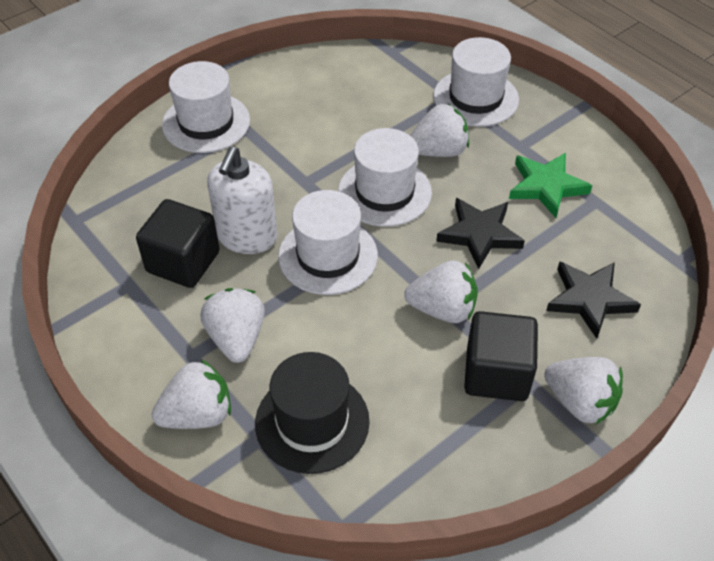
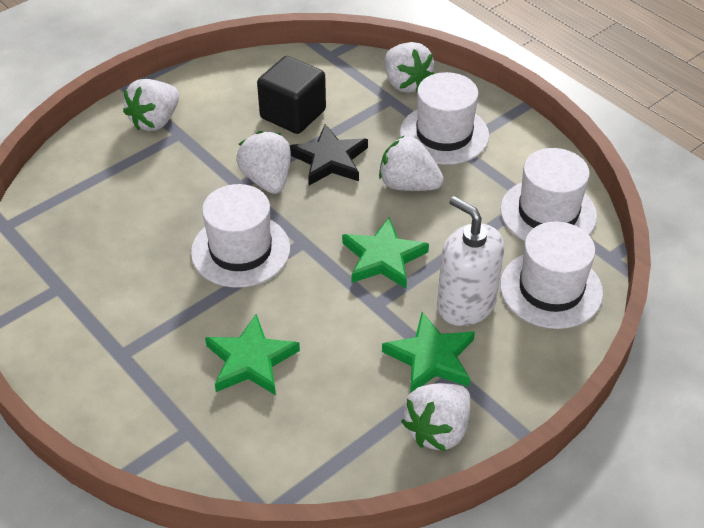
black cube: [136,199,220,288] [464,311,538,401] = 2 -> [257,56,326,134] = 1
black hat: [255,352,369,474] = 1 -> none = 0
black star: [436,198,525,269] [546,261,641,339] = 2 -> [290,124,368,185] = 1
green star: [509,153,592,218] = 1 -> [205,314,300,395] [342,217,429,288] [382,312,475,393] = 3

